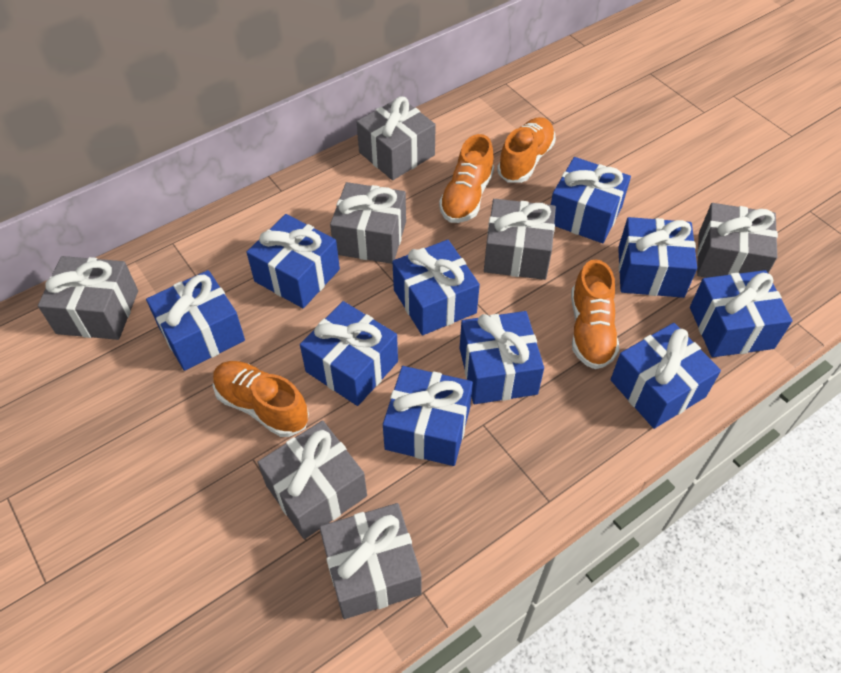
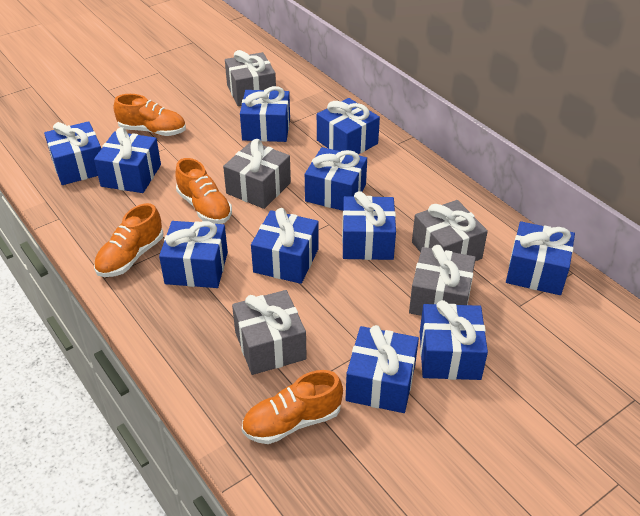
blue gift: [146,270,245,371] [247,214,340,308] [300,301,398,406] [383,366,473,466] [392,240,480,335] [459,311,544,404] [551,157,631,243] [610,323,721,429] [618,217,697,298] [690,270,793,357] = 10 -> [44,121,101,185] [94,127,161,193] [159,221,228,288] [240,86,290,142] [251,208,319,284] [305,147,367,211] [317,98,380,154] [342,191,396,260] [346,325,419,413] [420,300,488,380] [506,221,575,295] = 11
grey gift: [38,256,138,340] [257,420,367,539] [319,503,422,619] [330,182,406,264] [357,96,436,180] [484,199,556,280] [697,203,778,278] = 7 -> [223,139,291,209] [225,50,276,106] [232,290,307,375] [409,245,476,316] [412,200,488,261] = 5

